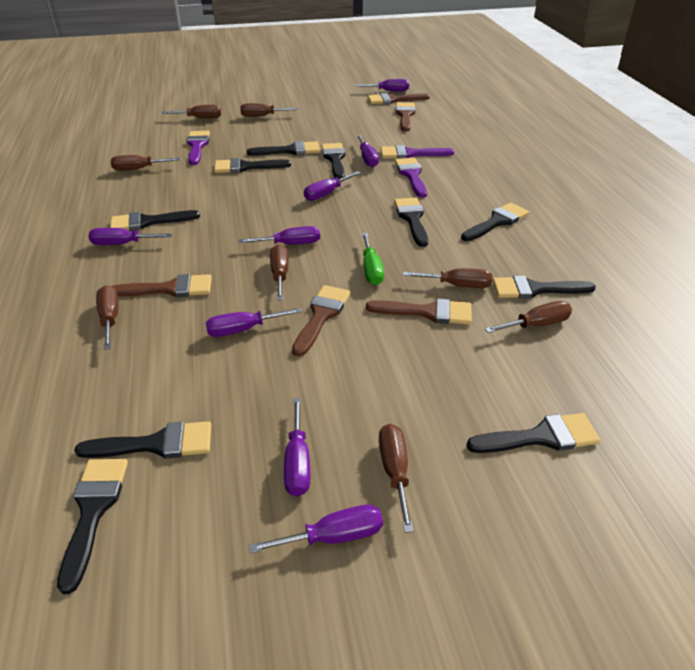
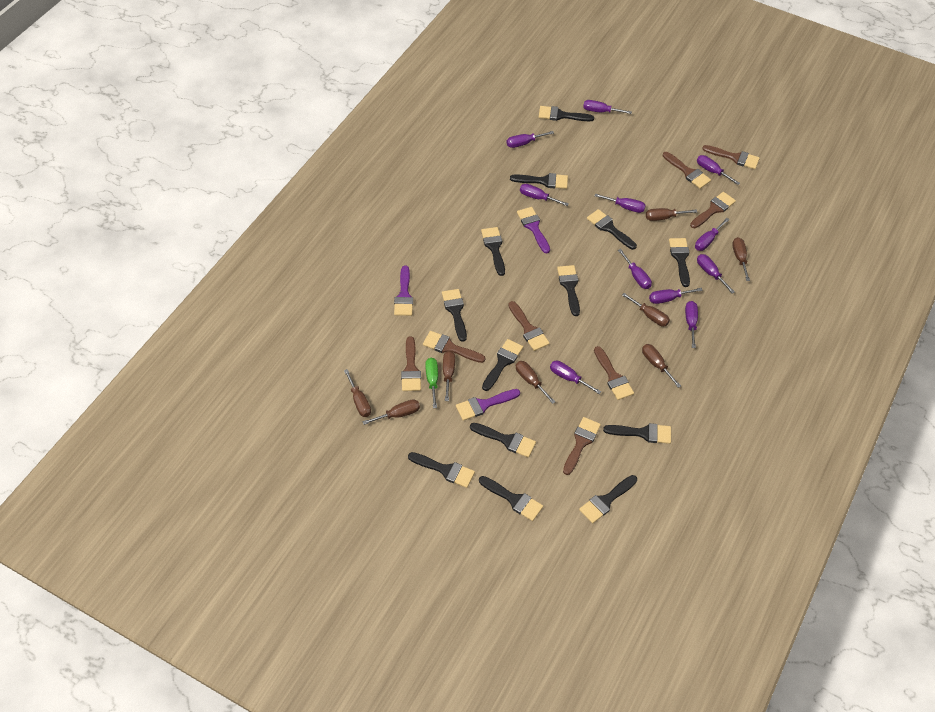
black brush: [57,459,128,594] [74,421,211,459] [110,210,200,231] [214,158,291,173] [247,141,320,156] [321,143,345,179] [394,197,428,247] [461,203,529,241] [466,413,600,453] [492,276,596,299] = 10 -> [408,452,475,488] [442,289,467,342] [470,423,536,457] [479,476,543,521] [481,227,505,276] [482,339,523,391] [510,173,568,189] [539,106,594,121] [557,265,580,316] [579,475,637,523] [587,209,637,250] [603,423,671,444] [669,238,690,287] = 13
brown brush: [111,274,212,297] [292,285,350,357] [366,299,472,325] [368,93,430,104] [396,102,415,131] = 5 -> [401,336,421,391] [423,331,486,363] [508,301,550,351] [563,417,601,475] [594,346,634,400] [663,152,711,189] [690,192,736,228] [702,145,760,169] = 8
purple screwdriver: [89,228,172,245] [205,308,302,337] [239,226,320,245] [249,505,383,554] [284,398,310,497] [304,171,360,201] [356,79,409,91] [356,135,379,167] = 8 -> [507,131,554,148] [520,184,569,206] [550,361,601,394] [583,100,632,114] [595,194,646,213] [618,249,652,289] [649,288,703,304] [685,301,698,348] [695,218,730,251] [697,155,740,185] [697,254,735,294] = 11

